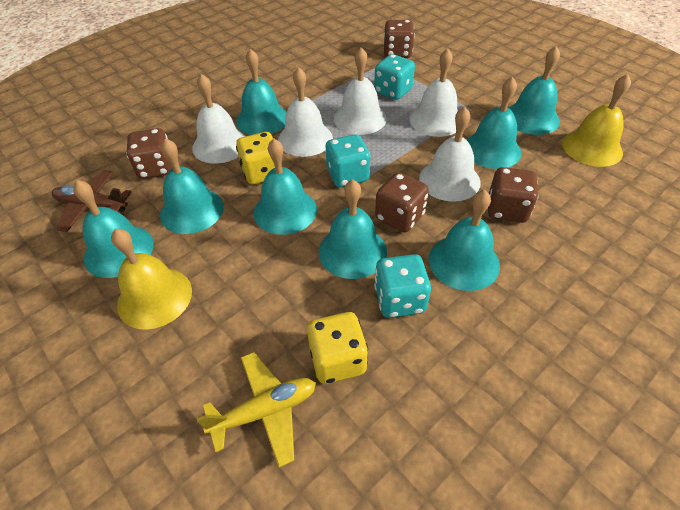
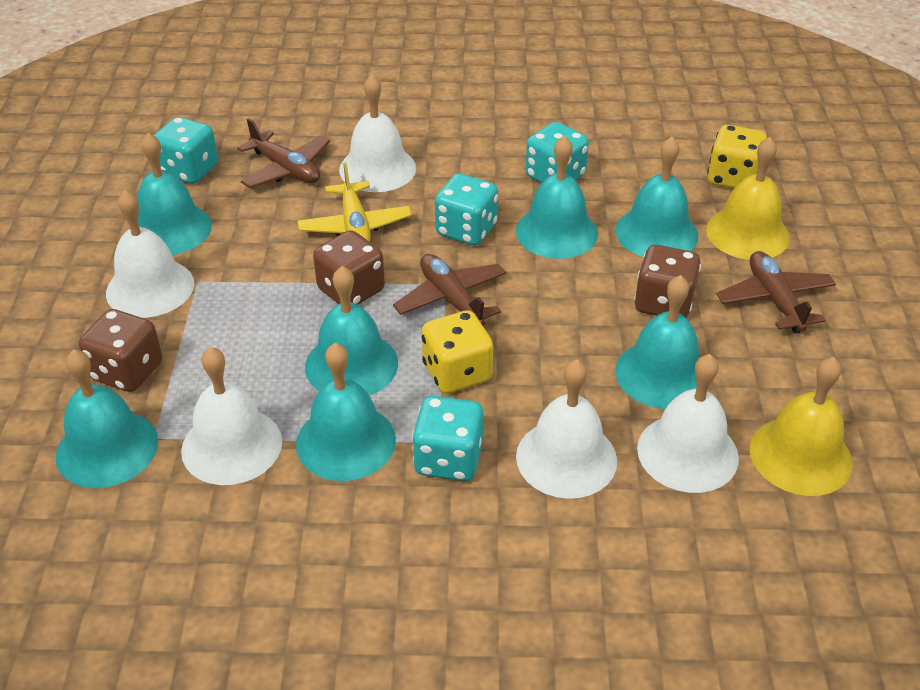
brown dice: [126,128,173,179] [375,172,429,232] [383,20,415,58] [488,167,538,223] = 4 -> [79,309,162,392] [313,230,385,305] [634,245,701,317] = 3
brown plane: [52,170,131,232] = 1 -> [237,118,330,188] [393,254,506,326] [716,251,836,334] = 3
turquoise bell: [73,180,154,278] [160,138,224,234] [236,49,287,135] [254,139,317,235] [318,179,387,279] [429,190,500,291] [466,76,521,169] [509,46,560,135] = 8 -> [56,349,158,488] [137,133,212,255] [296,343,396,481] [305,266,398,396] [516,136,598,259] [615,137,698,257] [615,275,709,409] = 7
turquoise dice: [326,134,371,187] [374,54,415,100] [374,254,431,318] = 3 -> [154,117,218,184] [412,396,483,481] [435,174,498,245] [526,122,589,183] = 4

